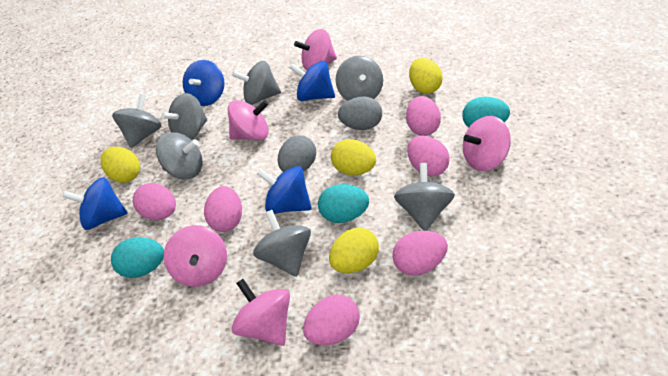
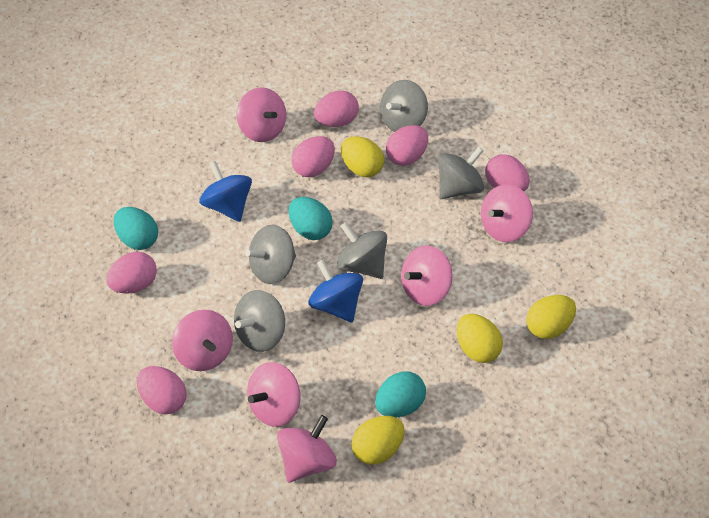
blue spinning top: [62,177,127,230] [183,60,224,106] [257,166,312,214] [289,61,335,101] = 4 -> [199,161,252,222] [309,260,363,323] = 2
grey egg: [278,135,316,172] [338,97,382,130] = 2 -> none = 0
grey spinning top: [112,94,161,148] [156,132,203,179] [161,93,207,140] [232,61,281,105] [253,210,311,277] [336,56,383,101] [394,163,455,231] = 7 -> [234,290,285,352] [245,225,296,284] [337,222,387,279] [380,80,428,132] [438,147,484,199] = 5
pink spinning top: [164,225,227,287] [228,100,269,141] [232,279,290,346] [294,29,337,71] [463,116,511,171] = 5 -> [172,310,233,371] [236,87,286,142] [247,362,300,427] [277,415,337,483] [401,246,453,306] [481,184,533,242] = 6

